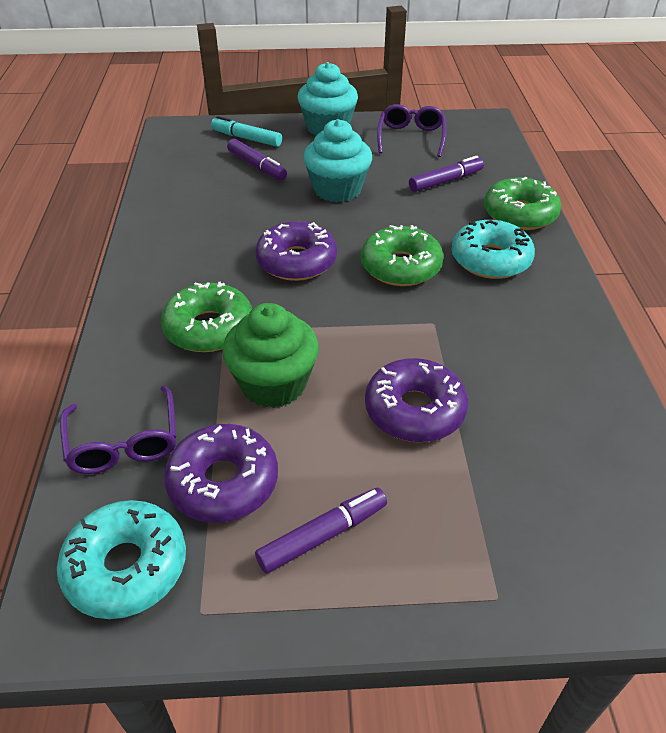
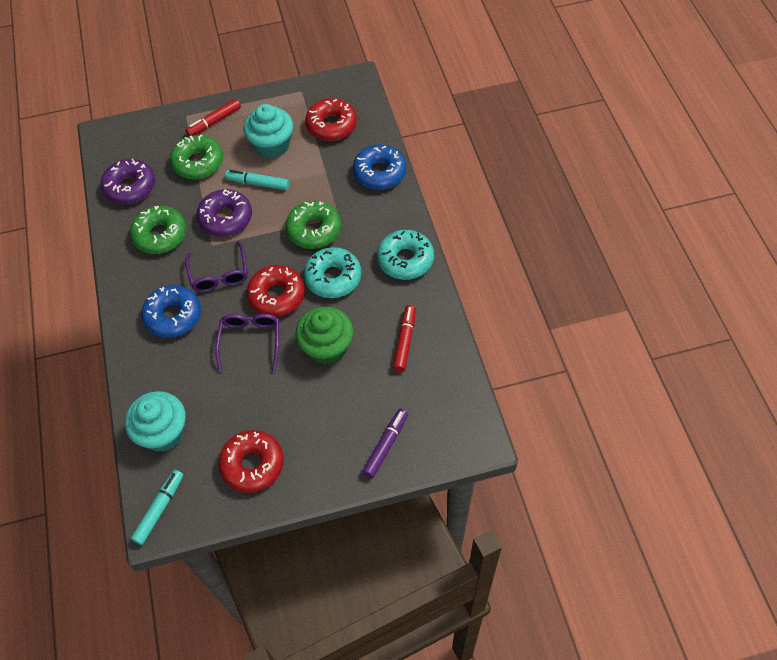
blue donut: none = 0 -> [141,285,201,338] [353,144,406,190] = 2
purple donut: [164,424,278,523] [255,221,337,281] [365,358,468,442] = 3 -> [101,159,155,204] [196,189,252,236] = 2
purple marker: [227,139,287,180] [255,488,387,573] [409,156,484,192] = 3 -> [362,408,408,478] = 1
red donut: none = 0 -> [218,430,284,493] [247,265,305,317] [305,98,357,141] = 3
red marker: none = 0 -> [186,99,241,136] [393,305,416,372] = 2
turquoise marker: [211,116,282,147] = 1 -> [131,470,183,545] [225,170,289,190] = 2

